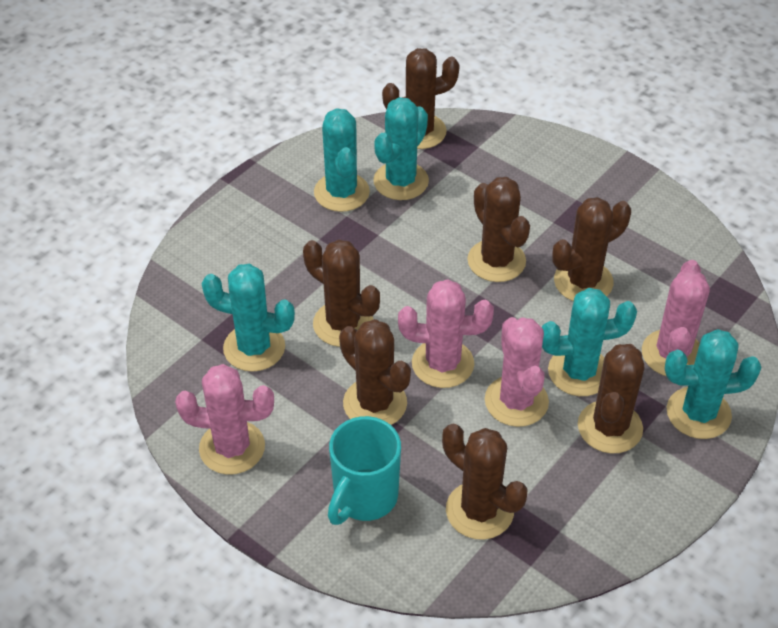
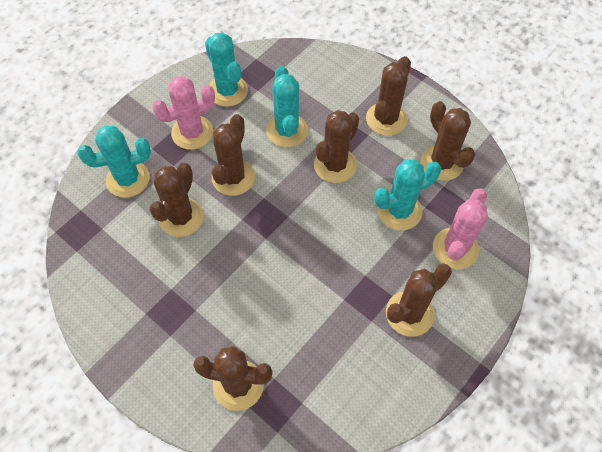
pink cactus: [175,364,274,475] [398,279,494,388] [485,317,549,427] [642,260,710,376] = 4 -> [152,76,215,150] [433,188,488,269] = 2
turquoise cactus: [202,264,295,372] [314,108,370,212] [373,97,429,200] [541,288,637,396] [665,329,762,439] = 5 -> [77,125,151,198] [205,32,248,107] [266,66,308,148] [374,159,441,230] = 4
turquoise mug: [328,416,401,525] = 1 -> none = 0

